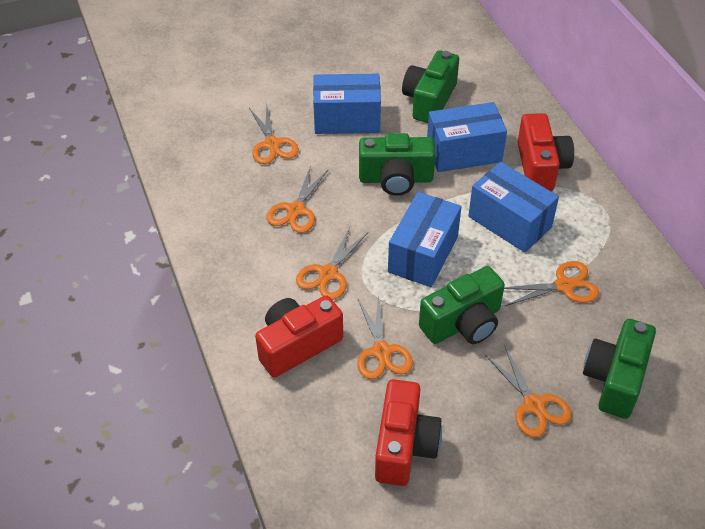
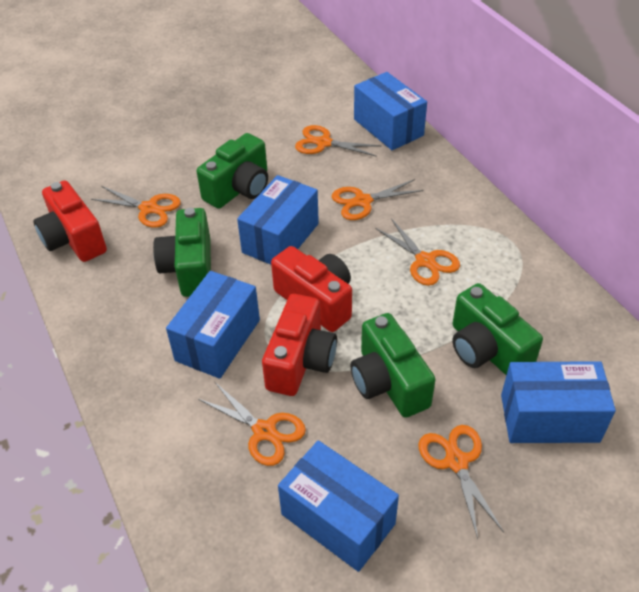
blue box: [313,74,381,134] [388,192,462,287] [427,102,507,172] [468,162,559,253] = 4 -> [166,271,260,379] [237,175,319,265] [278,440,399,572] [354,72,427,150] [501,361,616,443] = 5

